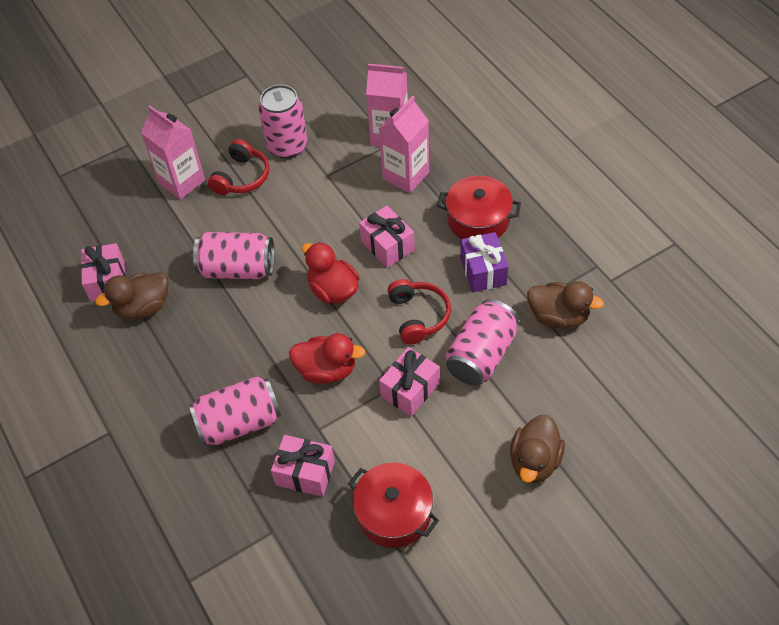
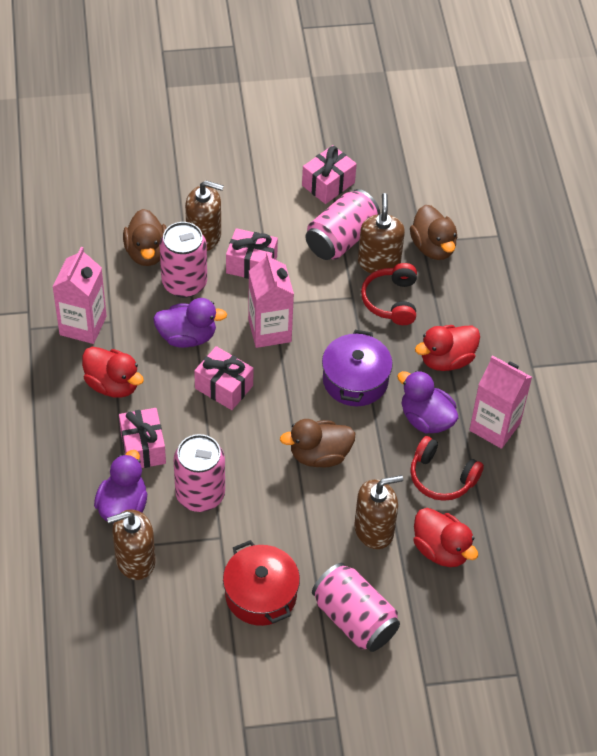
brown soap dispenser: none = 0 -> [107,509,155,580] [185,181,224,251] [354,475,403,549] [358,193,405,273] = 4
purple duck: none = 0 -> [94,450,147,521] [153,298,227,348] [397,371,458,433] = 3
purple gift: [460,232,508,292] = 1 -> none = 0
purple pot: none = 0 -> [322,330,393,406] = 1
red duck: [289,333,366,384] [302,242,359,303] = 2 -> [82,347,144,398] [413,508,478,567] [415,325,480,371] = 3
red pot: [348,463,439,548] [437,176,521,239] = 2 -> [223,540,300,626] = 1

